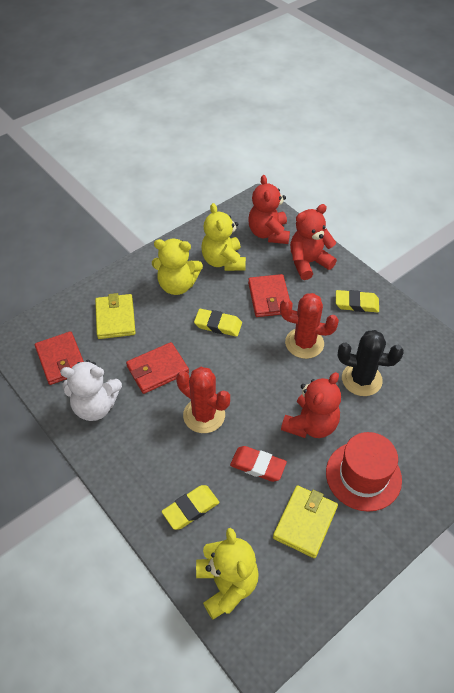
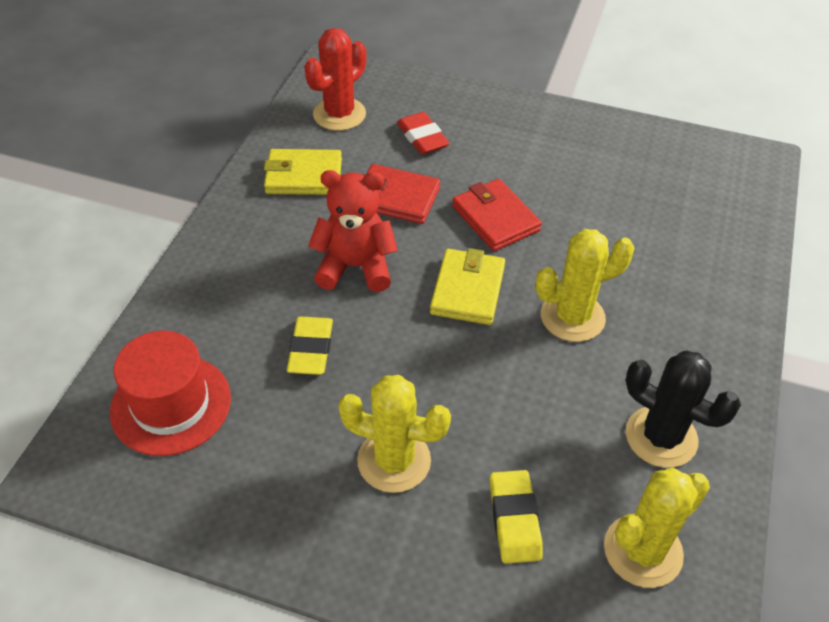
red cactus: [176,367,230,433] [280,293,339,359] = 2 -> [304,28,366,131] = 1
red teddy bear: [248,175,290,244] [281,372,341,438] [290,204,337,280] = 3 -> [308,170,398,292] = 1
red wallet: [35,331,84,385] [126,342,189,394] [248,274,290,317] = 3 -> [362,164,440,224] [452,179,542,251] = 2
white teddy bear: [60,360,122,421] = 1 -> none = 0
yellow cactus: none = 0 -> [338,375,451,493] [535,229,635,342] [604,468,710,588] = 3
yellow eraser: [162,485,219,530] [194,309,242,337] [336,290,379,312] = 3 -> [287,316,333,375] [490,470,543,564] = 2
yellow teddy bear: [152,239,203,295] [196,528,259,620] [201,203,246,271] = 3 -> none = 0

